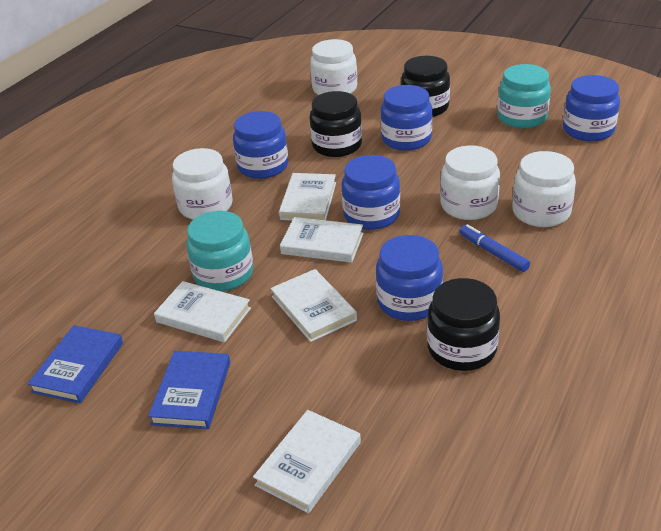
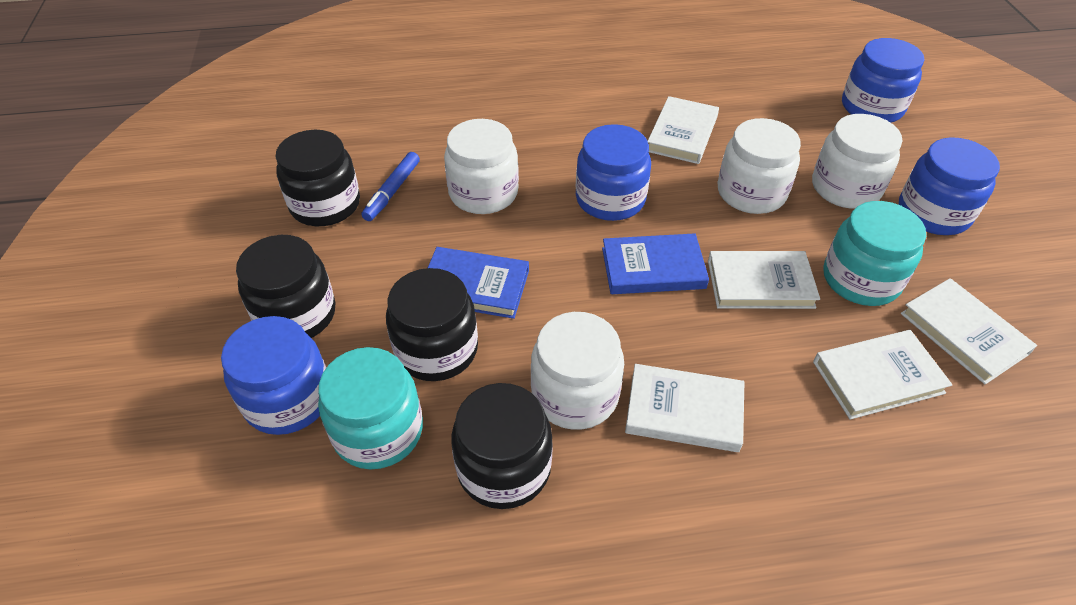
black jar: [310,91,362,157] [401,56,450,117] [427,278,500,371] = 3 -> [236,235,336,338] [276,130,360,226] [386,268,478,381] [451,383,553,509] = 4
blue jar: [233,111,288,179] [341,155,400,230] [376,235,443,321] [381,85,432,151] [563,75,620,142] = 5 -> [221,316,326,435] [576,124,651,221] [842,38,924,123] [899,137,1000,235] = 4

